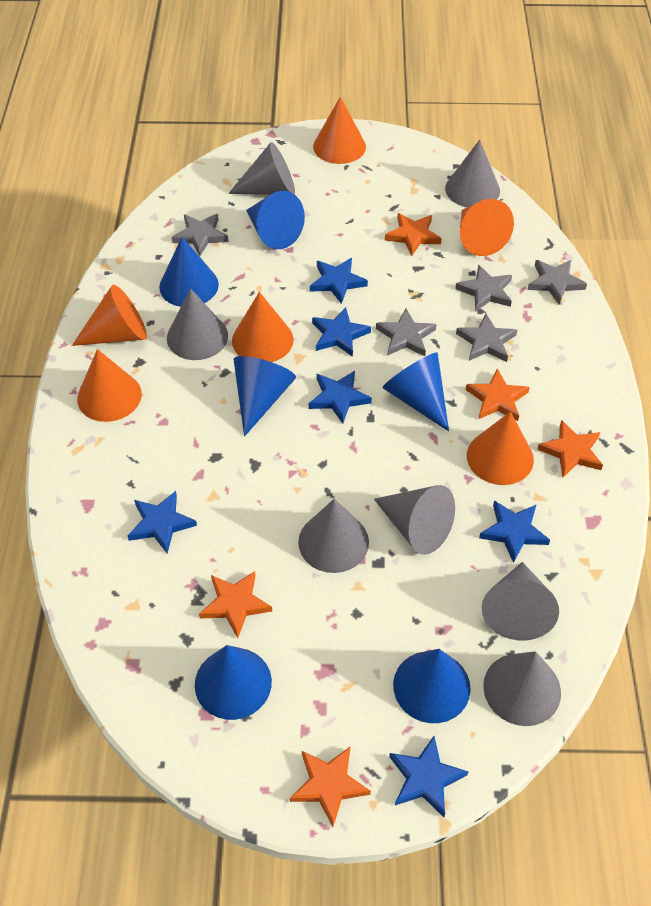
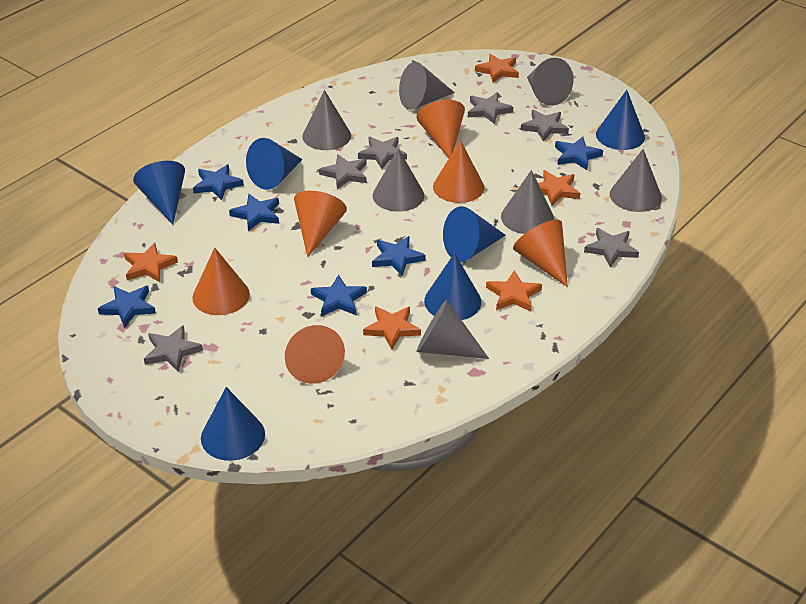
grey star: [172,214,229,256] [376,309,436,356] [455,265,512,312] [456,314,517,362] [528,260,587,305] = 5 -> [144,325,203,372] [319,154,367,189] [358,137,407,169] [468,93,513,124] [521,110,569,142] [584,228,639,267] = 6

